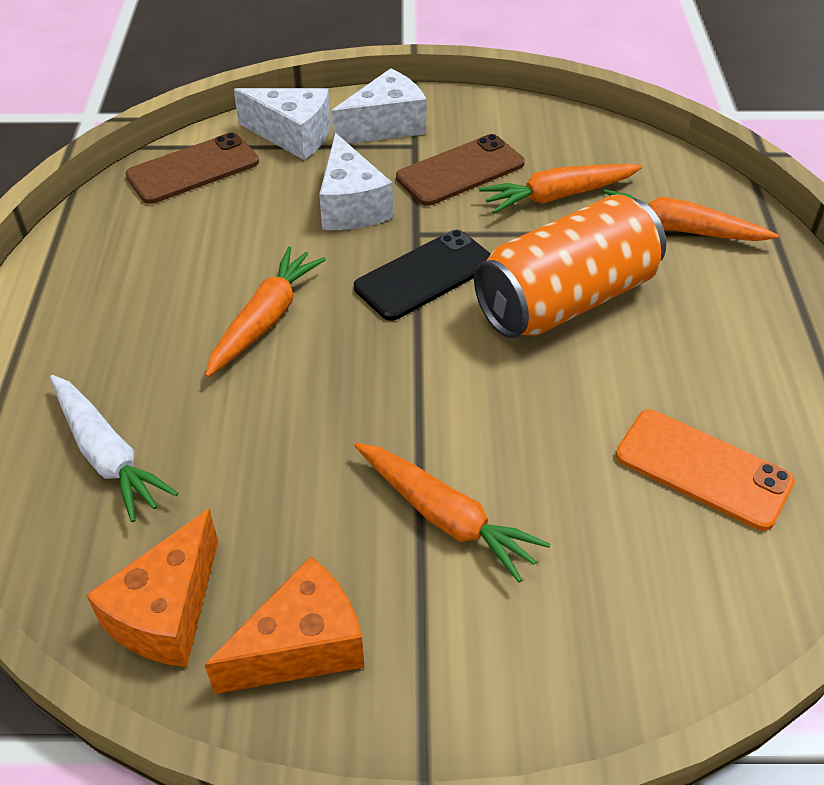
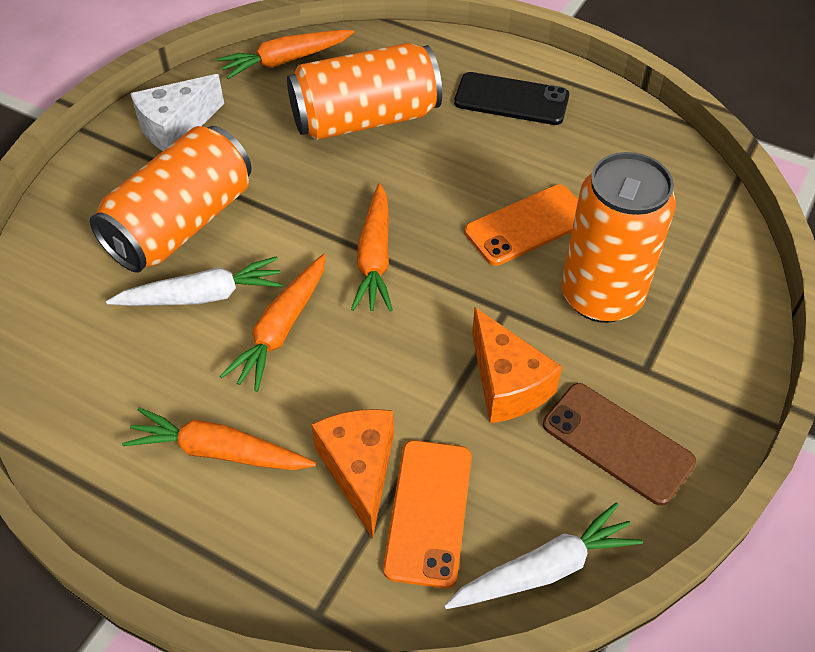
brown phone: [125,132,259,204] [396,134,525,206] = 2 -> [543,383,696,506] = 1
orange can: [474,194,666,338] = 1 -> [90,126,251,273] [287,43,442,140] [561,152,676,323] = 3
orange phone: [616,409,795,531] = 1 -> [383,440,472,588] [465,184,578,266] = 2
white carrot: [50,375,178,522] = 1 -> [106,256,283,306] [444,502,643,609] = 2
white cheese: [234,88,331,160] [319,133,393,230] [332,68,427,144] = 3 -> [130,74,224,151] = 1

